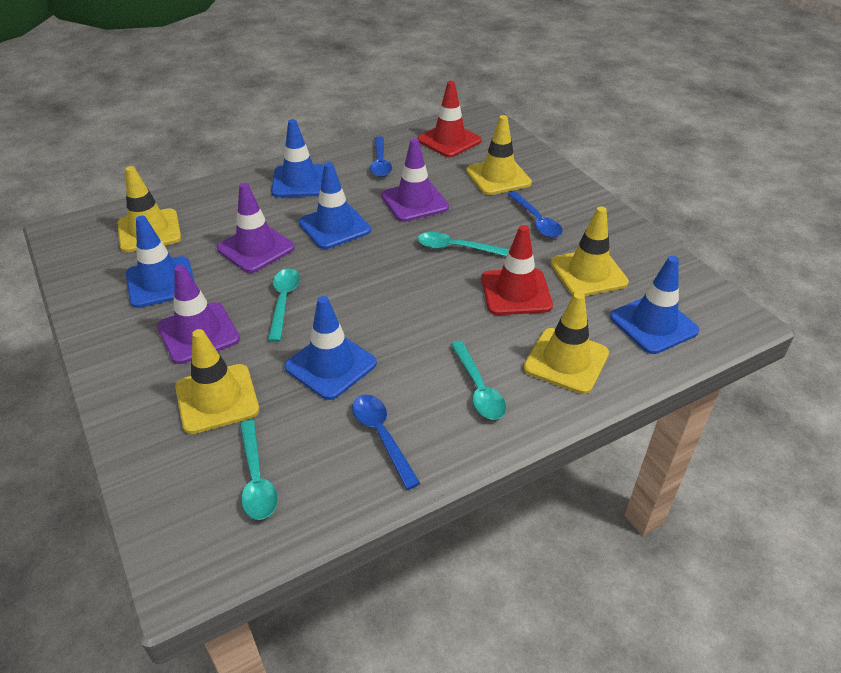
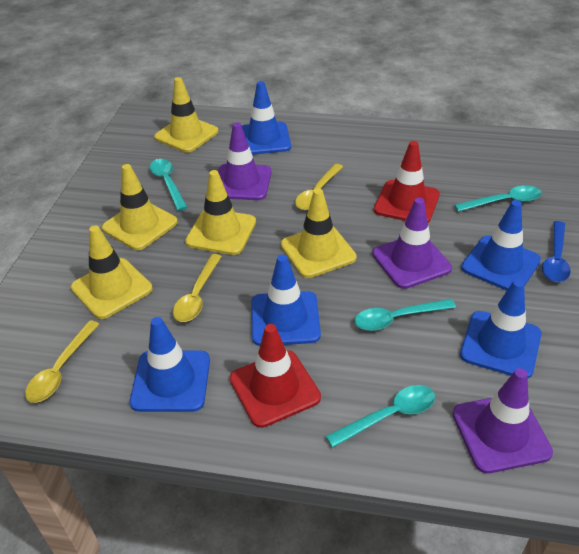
blue spoon: [352,394,421,490] [370,136,392,177] [508,191,563,238] = 3 -> [542,221,571,282] = 1
yellow spoon: none = 0 -> [25,320,99,403] [173,254,222,322] [295,164,343,210] = 3

